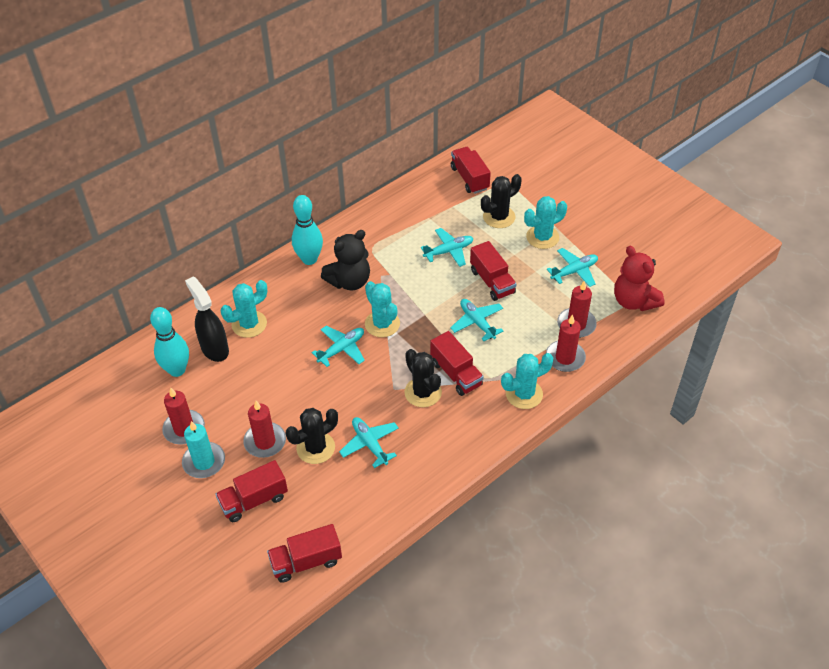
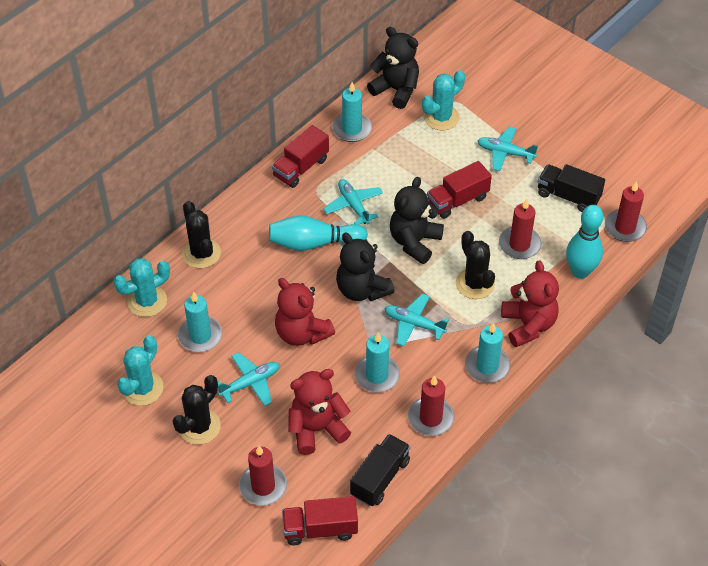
black spray bottle: [185,276,229,362] = 1 -> none = 0
black teddy bear: [321,230,370,291] = 1 -> [336,232,395,301] [367,27,419,109] [390,177,444,264] = 3
black truck: none = 0 -> [350,434,410,506] [538,164,605,212] = 2
red teddy bear: [614,246,665,311] = 1 -> [275,278,335,346] [288,369,351,455] [501,260,559,347] = 3
red truck: [215,460,288,522] [267,524,342,583] [430,331,484,396] [451,147,491,194] [470,241,517,301] = 5 -> [272,125,329,188] [282,496,358,545] [427,161,492,219] = 3
turquoise cactus: [221,280,267,338] [365,281,400,337] [501,353,553,409] [524,196,567,249] = 4 -> [114,258,170,317] [117,335,163,406] [422,70,465,130] = 3
turquoise candle: [182,421,225,478] = 1 -> [178,291,222,352] [332,82,372,142] [354,332,400,392] [465,322,510,383] = 4
turquoise plane: [312,326,365,367] [339,417,399,468] [421,228,473,267] [450,299,503,341] [547,248,598,287] = 5 -> [218,352,280,406] [323,179,383,225] [384,293,449,346] [478,126,538,171] = 4

